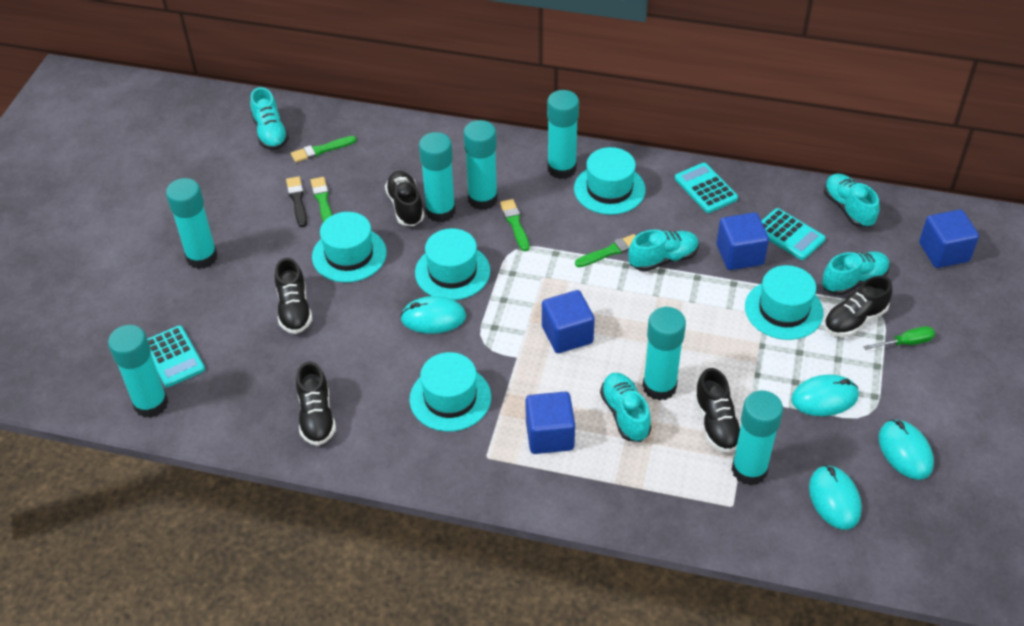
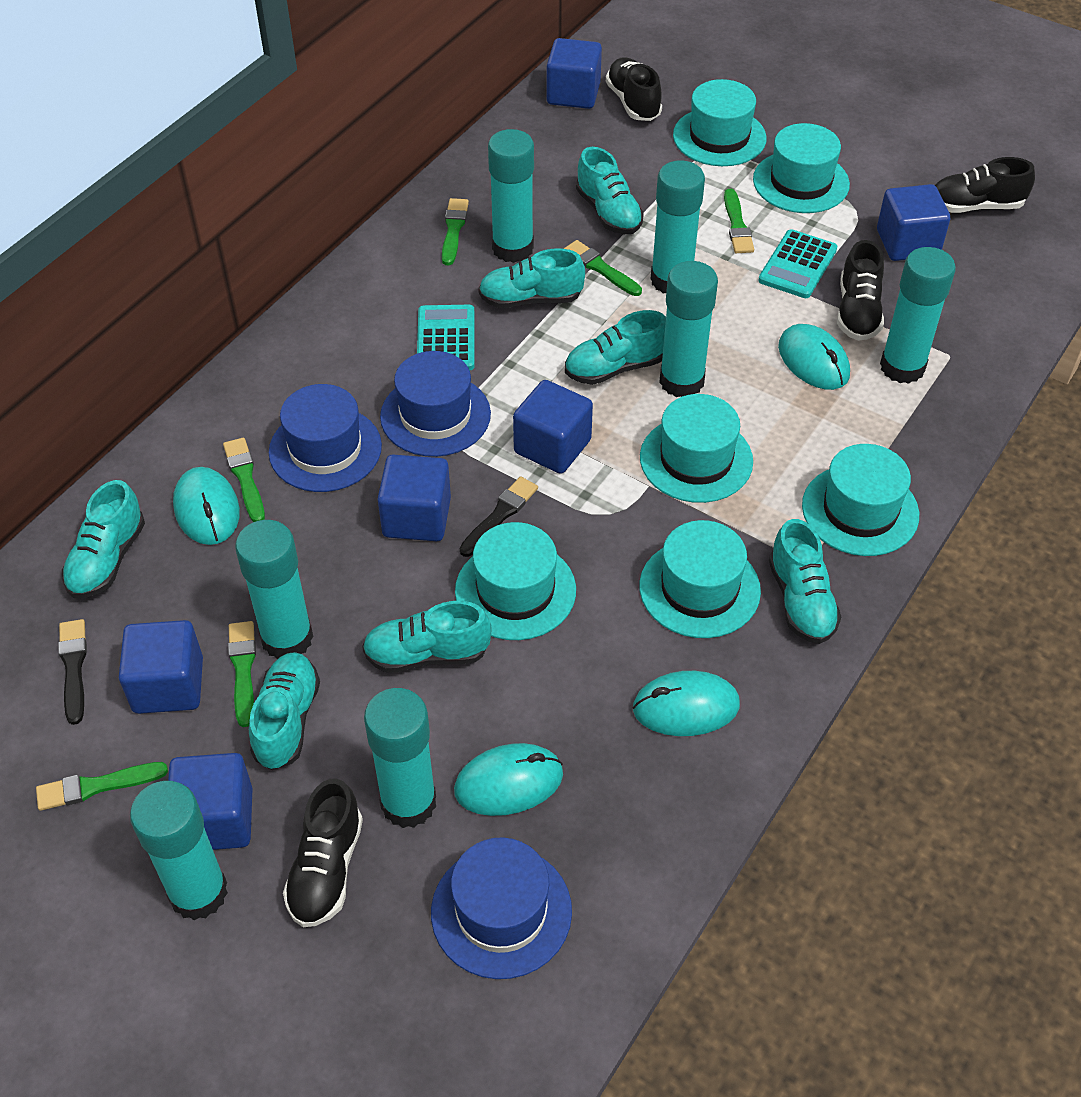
black brush: [286,176,307,227] = 1 -> [58,619,87,725] [460,476,538,557] = 2
black shoe: [275,258,312,334] [296,362,336,446] [385,171,424,226] [694,368,740,453] [824,276,893,337] = 5 -> [283,778,363,927] [606,57,662,121] [837,240,884,341] [935,157,1035,213] = 4
blue cube: [525,392,575,454] [542,290,595,353] [717,212,769,270] [919,209,979,268] = 4 -> [119,620,203,714] [168,753,253,850] [378,455,451,541] [513,380,593,474] [547,38,602,109] [877,184,950,261] = 6
blue hat: none = 0 -> [269,384,382,492] [380,351,491,457] [431,837,572,979] = 3
green brush: [291,136,356,162] [310,177,332,222] [500,199,529,251] [575,234,636,267] = 4 -> [36,762,168,811] [223,438,265,522] [228,621,256,727] [442,198,469,265] [564,240,642,296] [724,189,754,253] = 6
green screwdriver: [863,326,935,350] = 1 -> none = 0
turquoise calculator: [147,326,205,387] [675,163,738,213] [762,208,826,260] = 3 -> [417,305,475,370] [758,229,837,298] = 2
turquoise hat: [312,212,387,282] [410,352,491,432] [415,228,490,300] [574,147,646,215] [745,265,823,340] = 5 -> [455,522,576,640] [639,520,761,638] [640,394,753,503] [673,79,767,166] [753,123,850,213] [802,444,919,556] = 6
turquoise shoe: [250,87,289,150] [600,373,651,442] [628,230,699,272] [822,251,890,295] [824,173,880,227] = 5 -> [62,480,145,598] [249,652,320,770] [362,601,492,673] [478,248,585,308] [565,310,666,385] [576,147,644,234] [769,519,841,644] = 7

